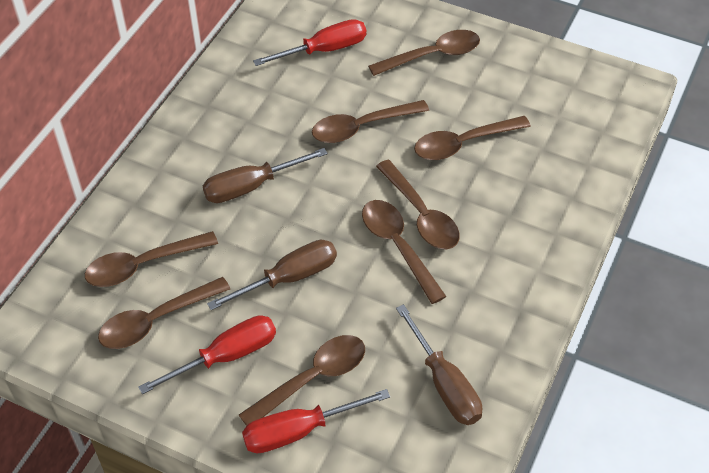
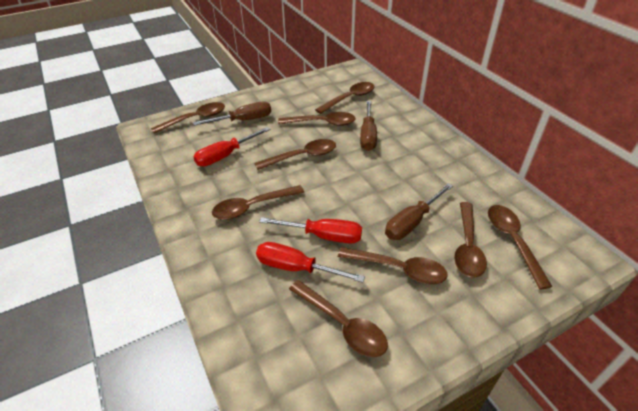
brown spoon: [85,231,218,287] [98,277,230,349] [239,335,365,426] [312,100,429,143] [362,200,447,304] [368,30,480,76] [376,160,460,249] [414,116,531,160] = 8 -> [151,102,225,134] [212,185,304,220] [254,139,336,170] [278,112,356,126] [289,280,388,357] [315,82,375,114] [338,247,448,284] [454,202,487,277] [488,205,553,290] = 9

